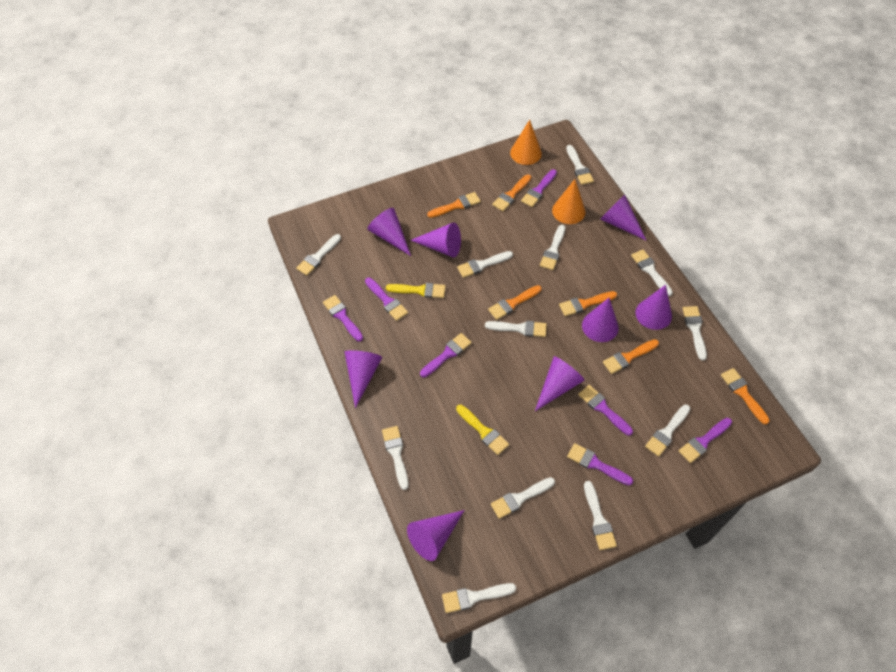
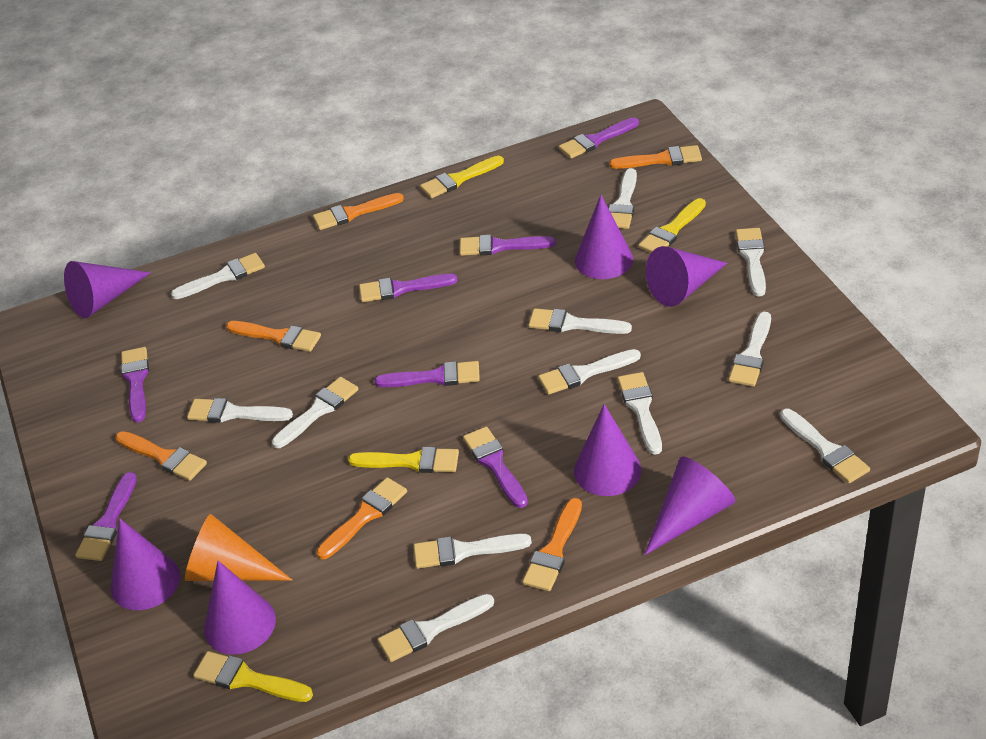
orange cone: [510,120,542,165] [552,179,585,224] = 2 -> [185,514,292,581] = 1
purple cone: [345,350,382,408] [367,208,411,256] [407,510,465,561] [411,222,461,257] [535,356,585,411] [582,298,619,342] [600,195,647,241] [636,285,672,330] = 8 -> [64,261,151,318] [111,518,180,610] [204,561,276,654] [574,404,641,496] [575,195,633,279] [644,456,736,555] [646,246,727,307] = 7
yellow brush: [386,283,446,298] [456,405,509,455] = 2 -> [193,651,313,702] [348,447,459,473] [420,156,504,198] [638,198,706,253] = 4

